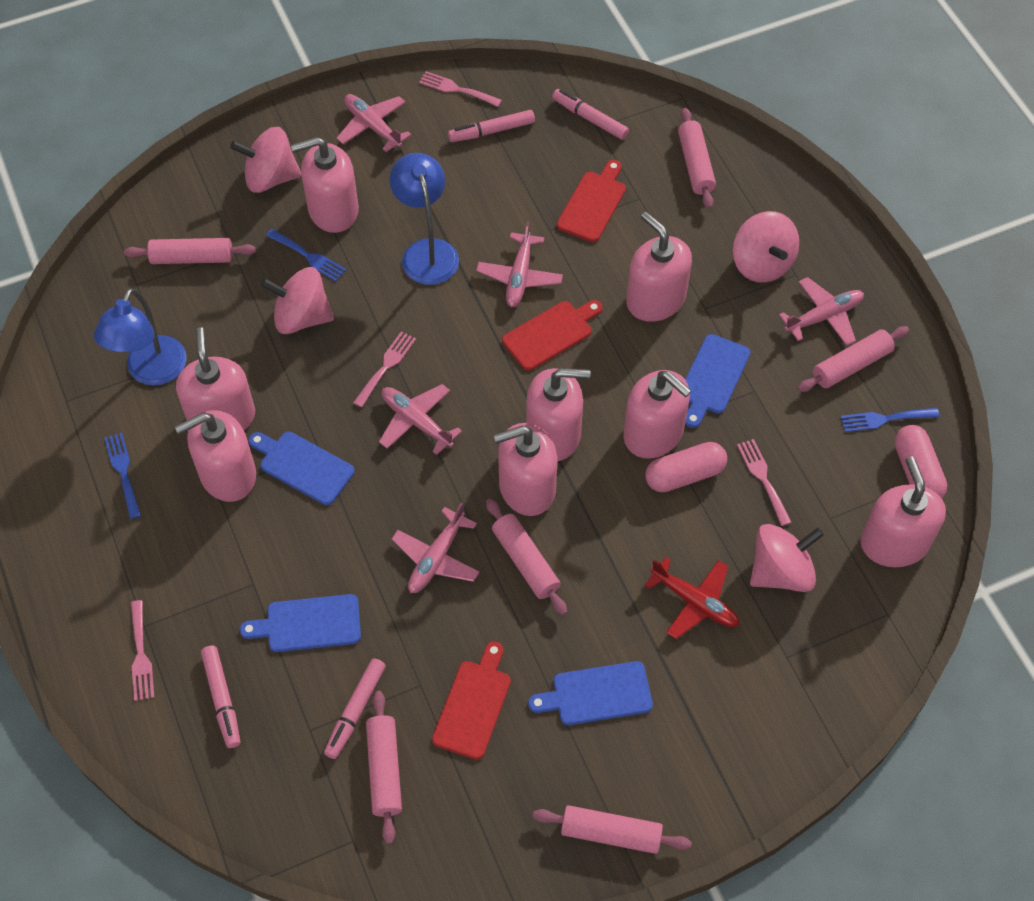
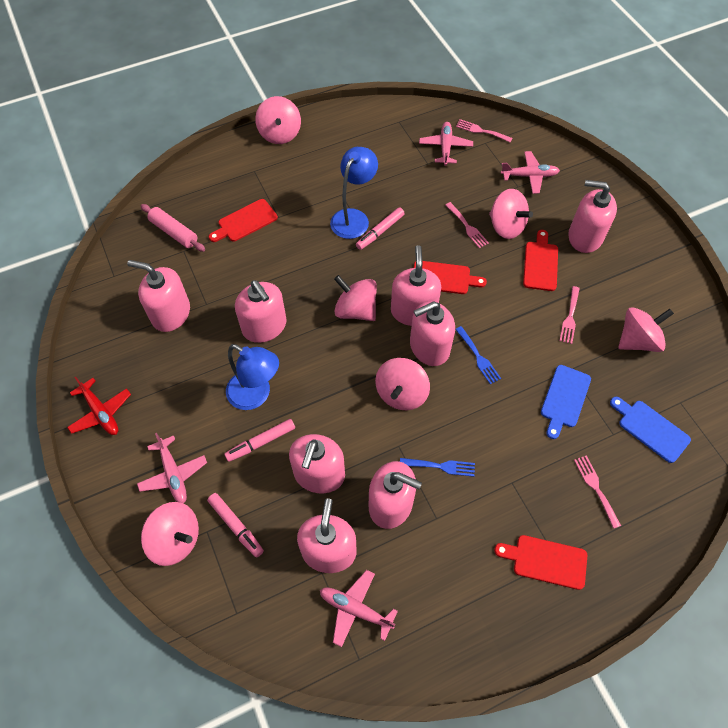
blue cutting board: [240,594,361,652] [249,432,355,505] [528,661,653,725] [685,334,751,428] = 4 -> [541,365,591,439] [610,397,691,463] = 2
blue fork: [104,432,141,519] [266,229,346,281] [841,408,940,432] = 3 -> [400,458,475,477] [455,326,501,384] = 2
pink capsule: [645,442,727,492] [894,425,947,498] = 2 -> none = 0
pink marker: [201,645,241,748] [324,658,386,759] [448,110,535,142] [552,89,629,140] = 4 -> [207,493,264,557] [224,419,295,462] [356,207,405,250] = 3
pink plane: [337,94,411,152] [379,384,462,455] [392,503,480,593] [476,221,563,307] [779,277,864,346] = 5 -> [137,433,207,504] [320,570,398,647] [419,122,473,166] [500,151,560,194] = 4
pink rolling pin: [124,238,256,264] [366,691,402,844] [486,499,567,615] [533,805,692,854] [678,108,716,209] [798,326,909,392] = 6 -> [141,204,205,252] = 1
pink spinning top: [230,127,302,193] [261,267,334,334] [733,211,799,283] [750,524,824,592] = 4 -> [141,502,199,566] [255,96,301,144] [334,275,377,321] [375,358,430,410] [489,189,533,239] [618,307,674,352] = 6
red cutting board: [432,641,511,760] [502,300,602,371] [557,160,626,242] = 3 -> [209,199,278,242] [414,261,487,294] [494,535,587,590] [523,230,558,291] = 4

